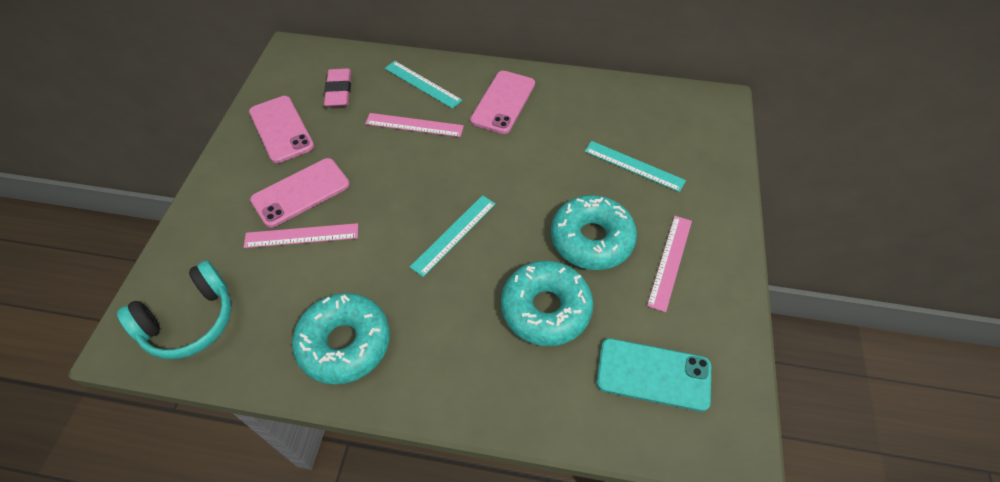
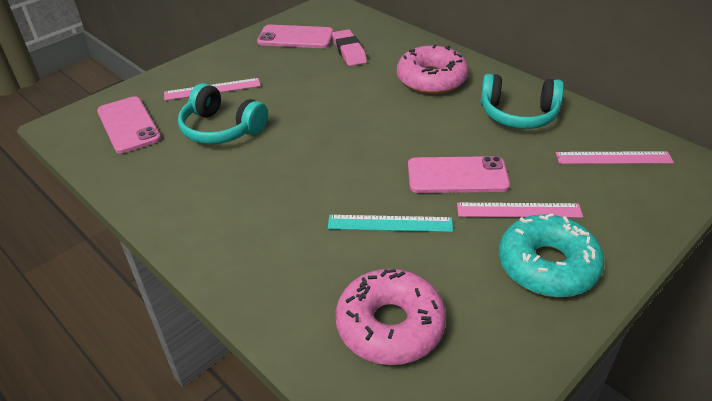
pink donut: none = 0 -> [336,269,446,365] [397,44,469,94] = 2
turquoise donut: [292,293,390,385] [501,261,593,346] [551,195,637,270] = 3 -> [499,214,604,298] = 1
turquoise headphones: [117,260,231,359] = 1 -> [178,83,268,144] [480,74,564,129] = 2
turquoise phone: [597,338,711,412] = 1 -> none = 0
turquoise ruler: [385,61,462,109] [410,195,496,277] [584,141,686,192] = 3 -> [328,215,453,232] = 1

